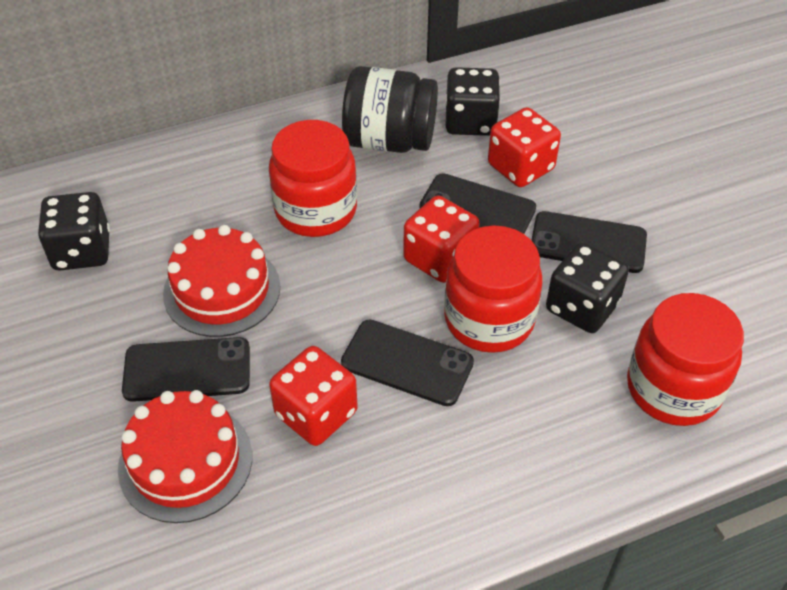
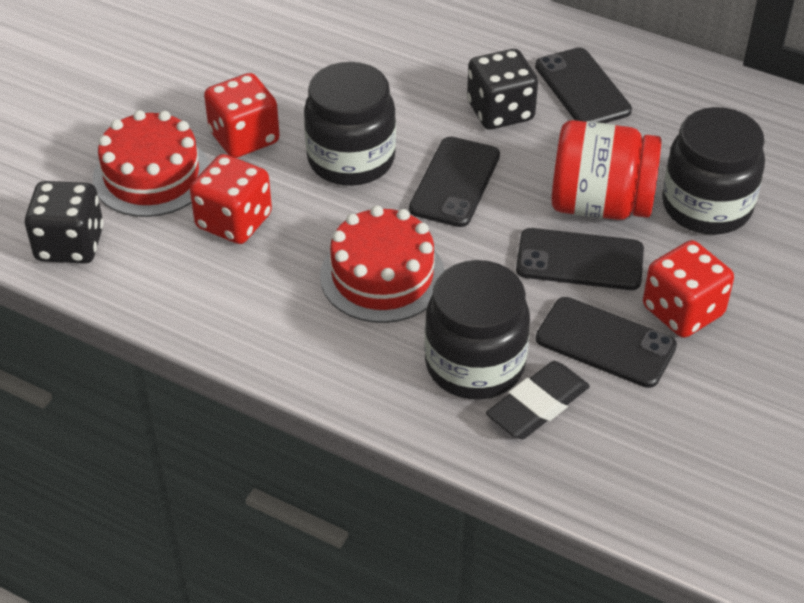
black dice: [38,192,110,271] [445,67,500,136] [546,242,629,333] = 3 -> [25,181,103,264] [467,49,538,130] = 2
black eraser: none = 0 -> [486,361,590,439] = 1
black jar: [342,66,438,153] = 1 -> [304,62,396,186] [424,260,530,400] [662,107,765,234] = 3
red jar: [269,120,357,237] [444,225,543,353] [627,293,744,426] = 3 -> [551,120,661,220] = 1

